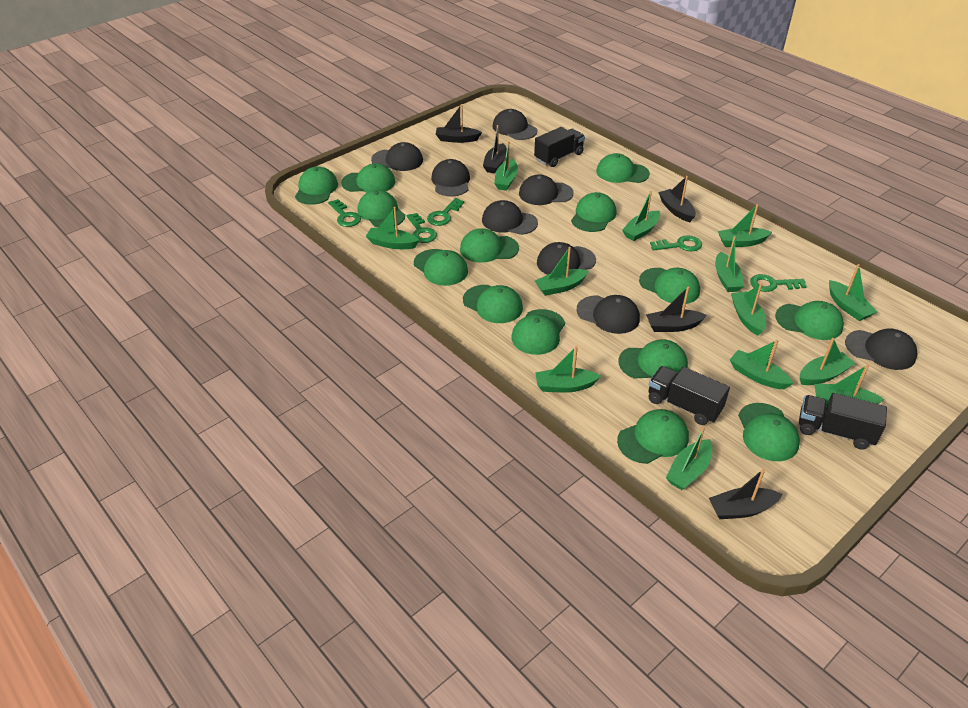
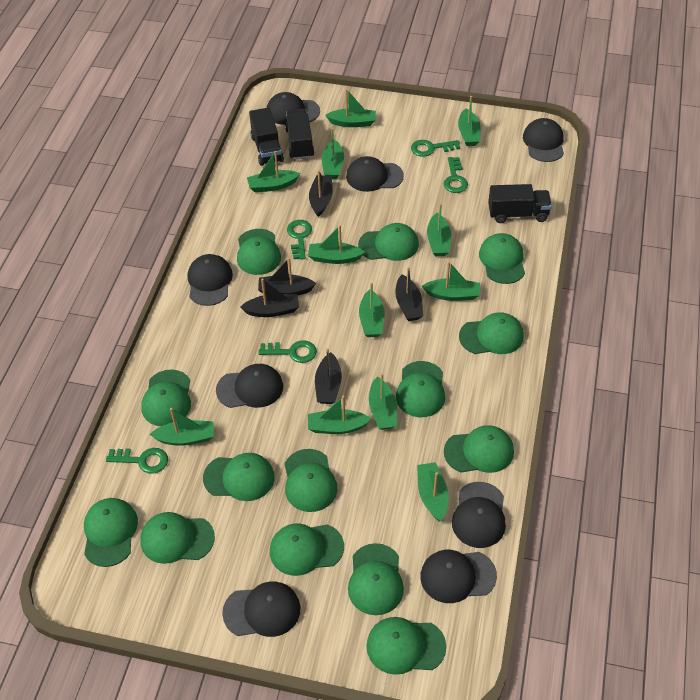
green boat: [366,207,420,249] [494,141,518,191] [535,247,588,296] [535,346,601,393] [622,191,660,241] [666,426,712,490] [715,236,745,292] [718,204,772,247] [730,340,794,389] [731,283,766,336] [800,338,855,385] [814,364,885,406] [829,264,877,321] = 13 -> [149,408,214,446] [247,151,300,193] [308,225,365,264] [308,396,371,434] [322,128,344,179] [325,89,376,127] [359,283,385,337] [369,373,397,430] [417,462,449,522] [422,261,480,301] [427,203,451,256] [458,96,481,146] = 12

